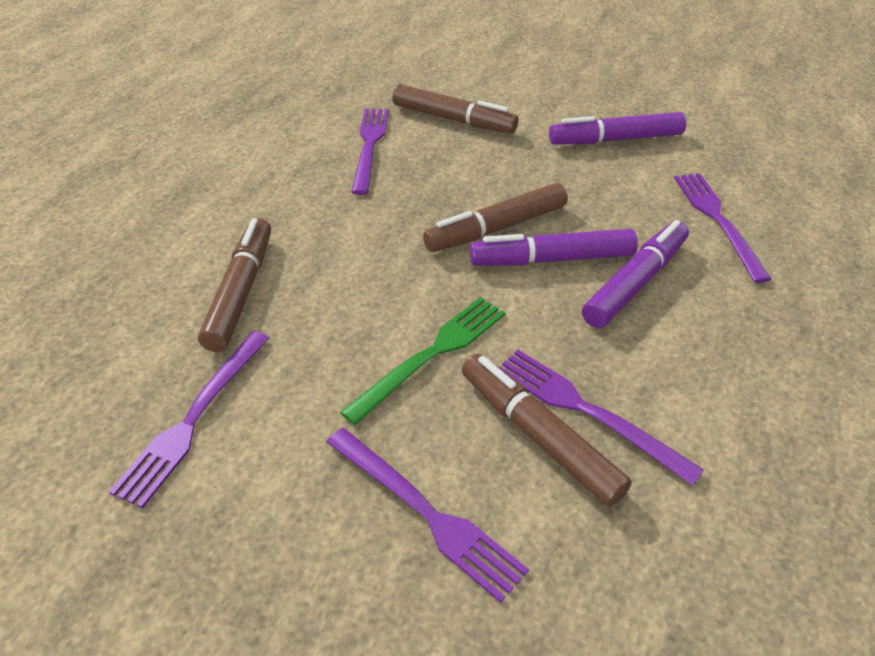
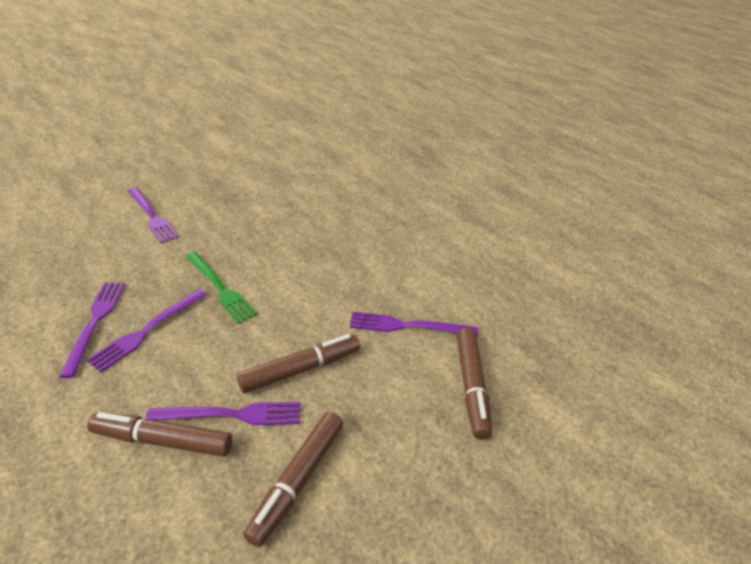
purple marker: [470,229,638,265] [549,112,686,145] [582,220,689,328] = 3 -> none = 0

